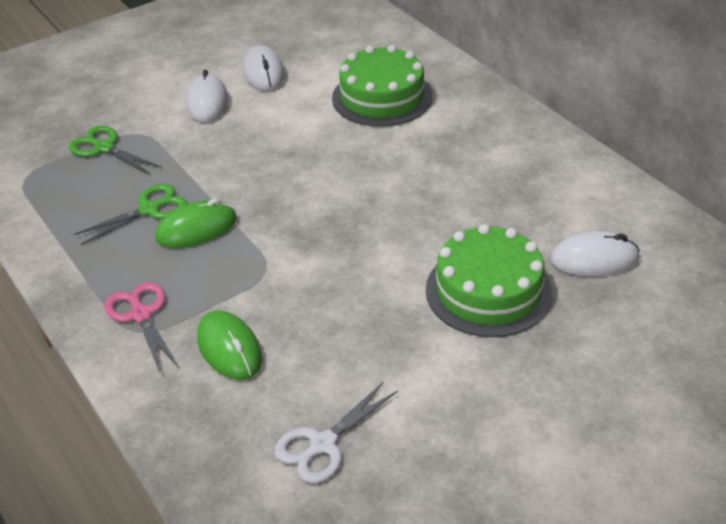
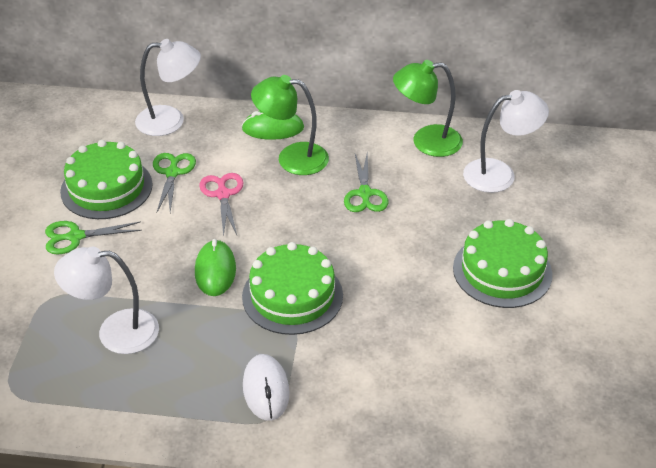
green cake: [332,45,432,127] [426,224,552,337] = 2 -> [60,140,153,219] [242,242,343,335] [453,219,552,308] = 3
green lamp: none = 0 -> [251,75,329,175] [393,60,463,157] = 2
green scissors: [69,126,162,175] [74,184,188,245] = 2 -> [45,221,142,254] [153,153,196,213] [344,154,389,212] = 3
white lamp: none = 0 -> [54,247,159,354] [135,39,201,136] [463,90,549,193] = 3
white mouse: [186,70,228,123] [243,45,285,91] [550,231,640,276] = 3 -> [243,354,290,421] = 1
white scissors: [274,381,398,483] = 1 -> none = 0

